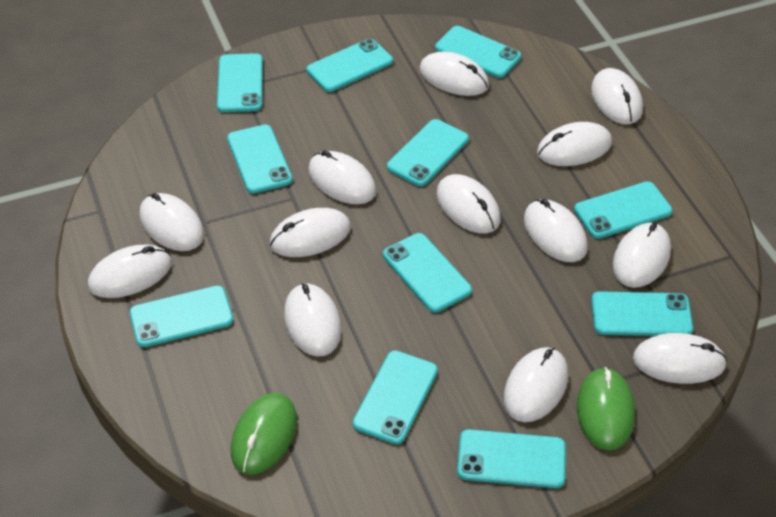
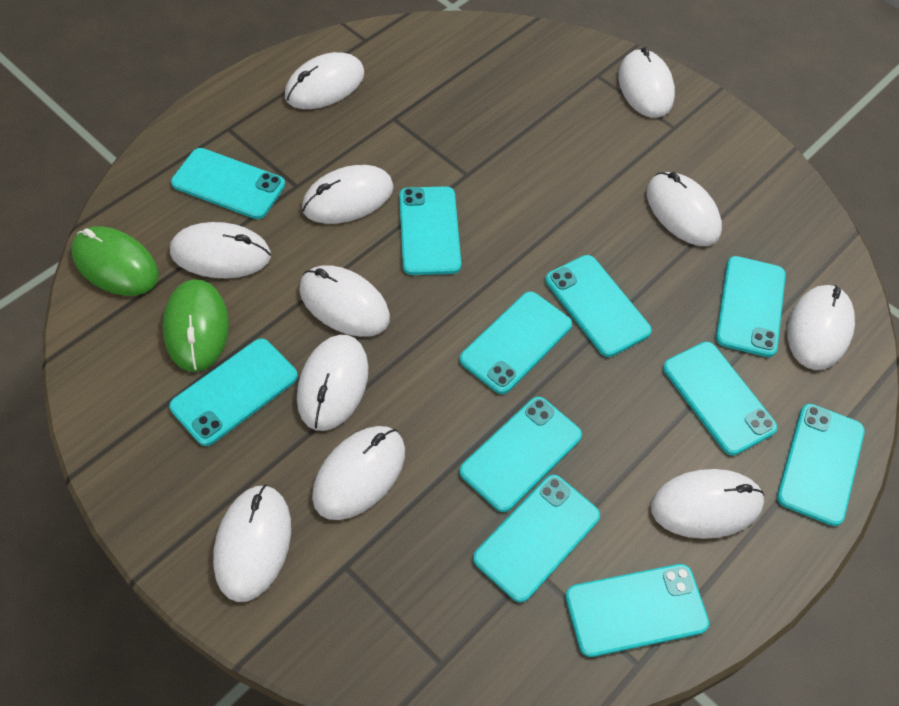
white mouse: [88,244,172,298] [140,193,204,251] [270,208,351,257] [284,283,342,356] [308,150,376,204] [420,52,489,96] [437,174,500,233] [504,347,568,422] [524,199,588,262] [537,122,612,166] [591,68,643,124] [613,223,671,288] [633,333,727,384] = 13 -> [170,222,271,278] [213,485,291,602] [285,52,364,109] [297,335,368,431] [299,265,390,337] [302,165,394,224] [312,426,405,520] [618,47,675,118] [647,172,722,246] [651,469,764,539] [787,285,855,370] = 11

